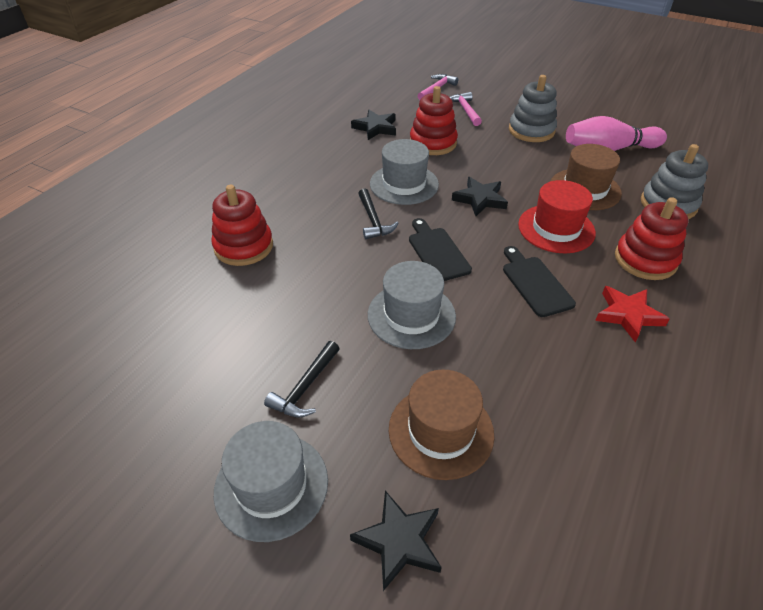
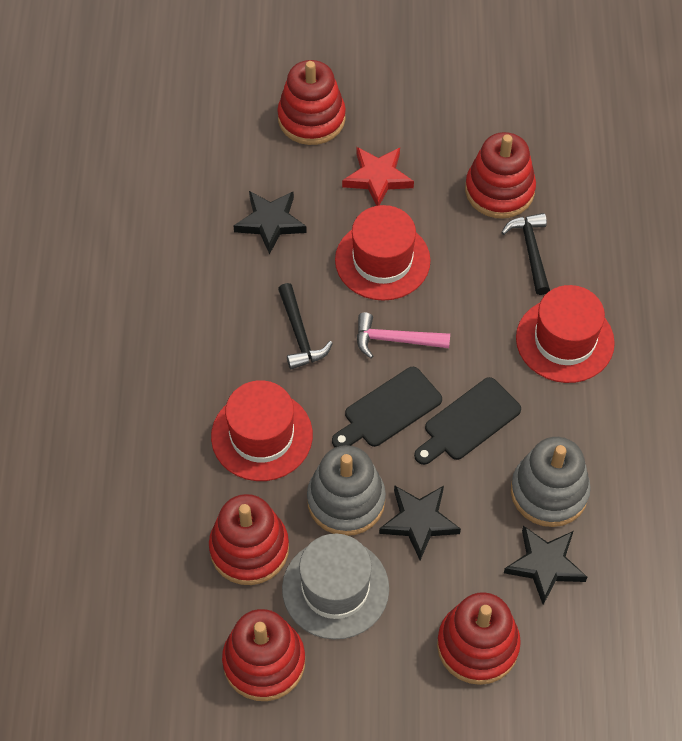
brown hat: [389,369,494,480] [551,144,622,210] = 2 -> none = 0
grey hat: [214,421,328,542] [368,261,456,349] [370,139,439,205] = 3 -> [282,534,389,639] = 1
pink bowling pin: [566,116,667,151] = 1 -> none = 0
pink hammer: [418,74,458,100] [450,92,482,126] = 2 -> [357,312,450,358] = 1
red hat: [518,180,596,253] = 1 -> [211,380,313,481] [335,205,431,301] [516,285,615,383] = 3
red stacking toy: [211,185,273,266] [410,86,458,155] [615,197,688,280] = 3 -> [209,494,289,585] [222,609,305,701] [277,60,346,145] [437,592,521,685] [465,132,536,218] = 5

